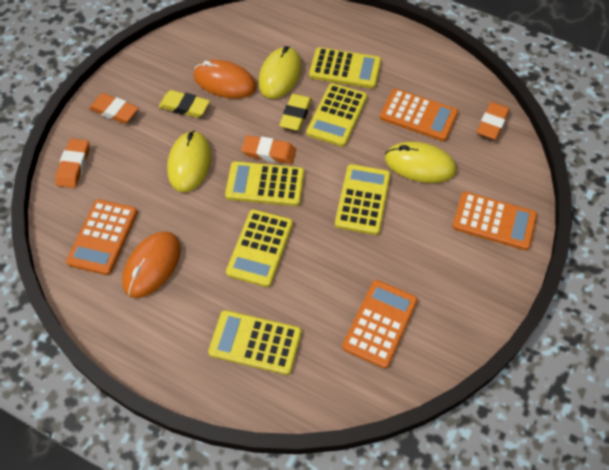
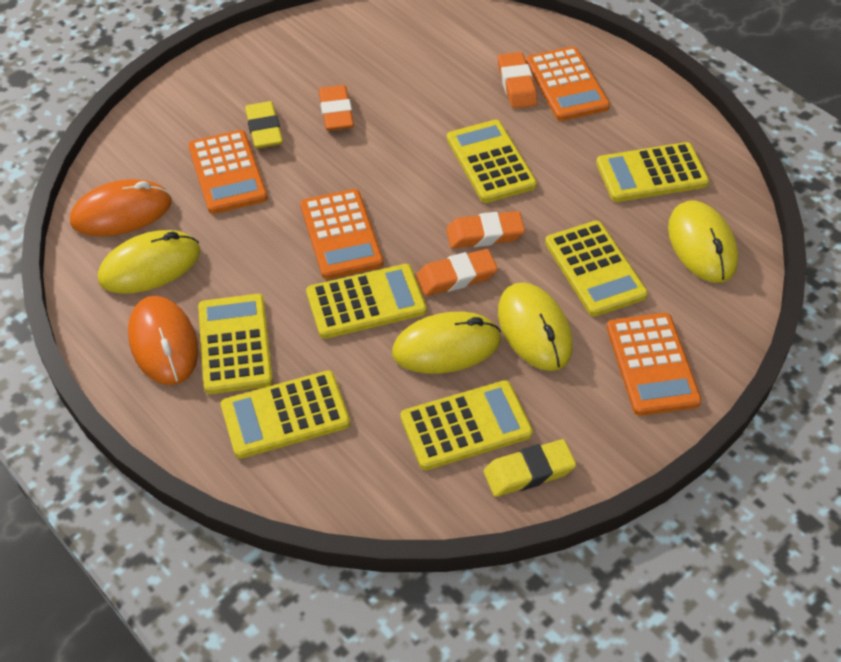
yellow calculator: [208,310,302,375] [225,161,304,206] [226,209,293,287] [306,83,367,147] [309,47,381,88] [335,164,391,235] = 6 -> [198,294,273,394] [221,370,350,459] [306,264,427,339] [401,380,533,470] [447,120,537,203] [545,221,648,317] [596,142,709,202] = 7
yellow mouse: [167,130,211,192] [258,46,302,99] [385,142,456,183] = 3 -> [98,230,200,294] [392,312,501,374] [498,282,573,371] [668,201,738,283] = 4

